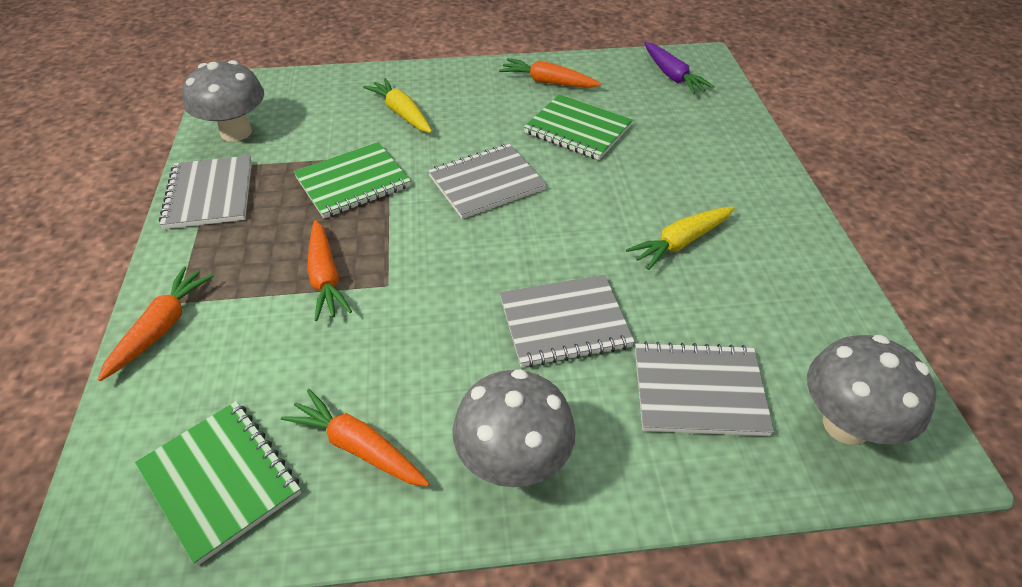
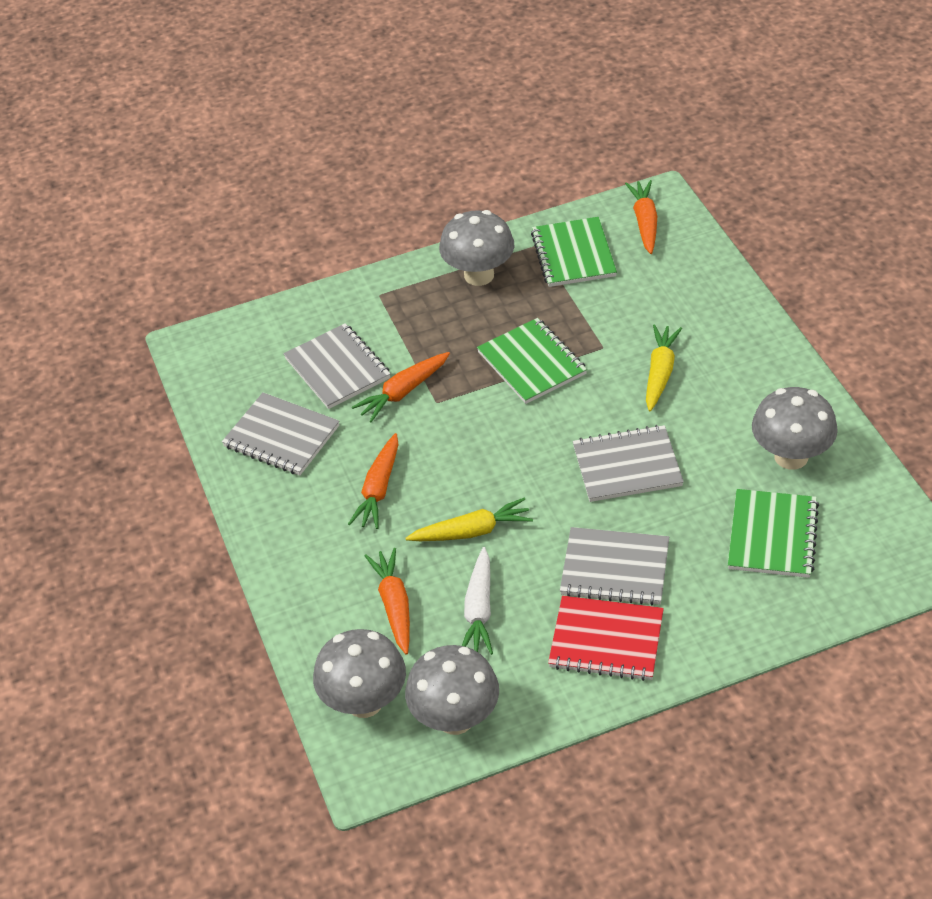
grey mushroom: [182,60,264,142] [452,369,576,487] [807,335,936,445] = 3 -> [313,629,406,718] [405,645,499,735] [439,210,514,286] [752,387,838,470] = 4
purple carrot: [644,42,715,95] = 1 -> none = 0
red notebook: none = 0 -> [548,596,664,681] = 1
white carrot: none = 0 -> [462,547,493,655] = 1

